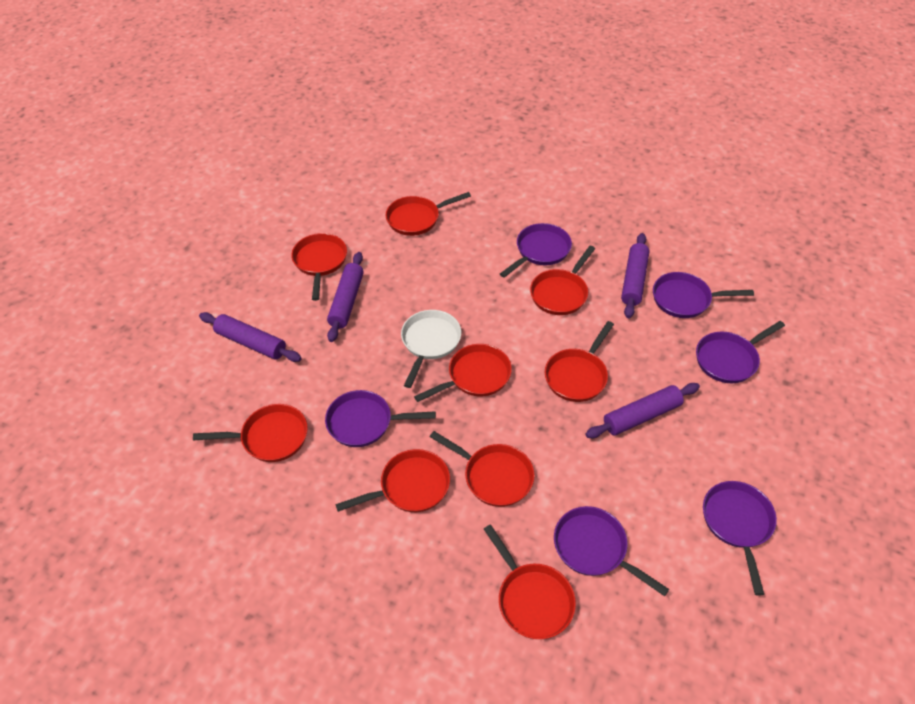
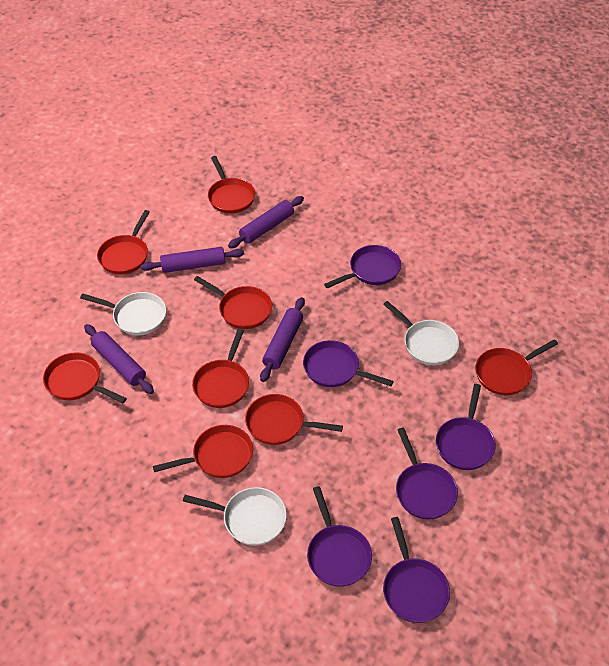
red pan: [193,404,308,462] [291,233,347,301] [335,449,450,512] [386,192,471,236] [414,344,512,402] [430,431,535,507] [484,524,576,639] [530,246,595,315] [545,321,614,402] = 9 -> [43,352,127,403] [97,210,150,274] [153,425,253,478] [192,329,249,408] [194,276,272,329] [208,156,255,214] [245,394,343,445] [475,339,558,395] = 8
white pan: [401,310,461,388] = 1 -> [80,292,166,335] [183,487,287,546] [383,301,459,365] = 3

